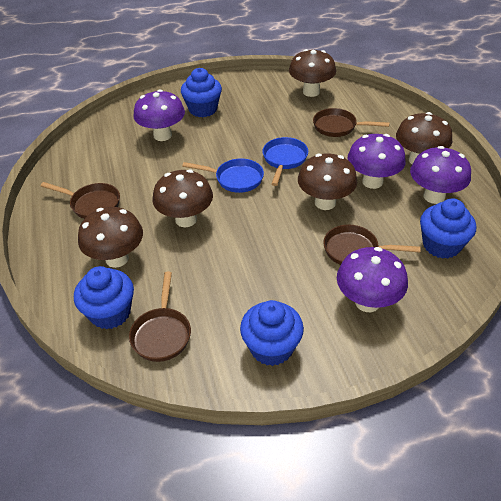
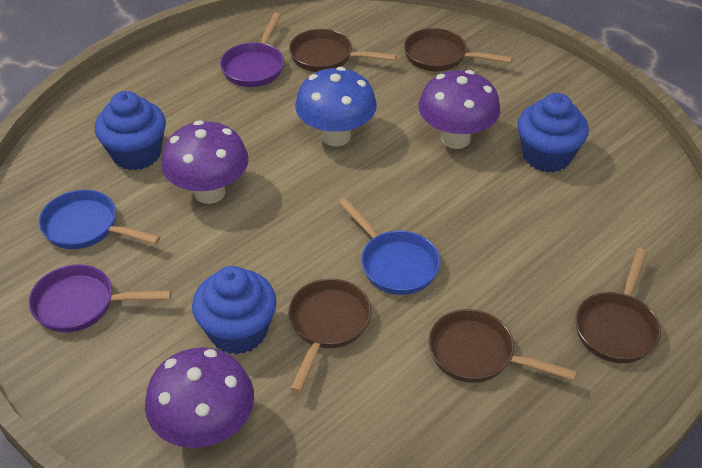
blue cupcake: [74,266,134,329] [181,68,222,117] [240,300,304,366] [420,199,476,259] = 4 -> [95,91,166,170] [192,266,277,355] [517,93,589,172] = 3
blue mushroom: none = 0 -> [295,67,377,146] = 1
brown mushroom: [78,207,143,268] [152,169,213,227] [289,49,336,97] [298,153,357,210] [396,112,452,164] = 5 -> none = 0
brown pan: [41,182,120,219] [129,272,191,362] [313,108,389,137] [323,225,421,265] = 4 -> [288,279,371,393] [289,29,397,72] [404,28,513,72] [428,309,577,383] [575,248,661,363] = 5
purple mushroom: [133,90,185,141] [337,247,408,312] [348,134,406,189] [410,146,471,204] = 4 -> [145,347,254,448] [161,120,249,204] [418,70,500,149] = 3
purple pan: none = 0 -> [29,264,172,333] [220,13,284,87] = 2

